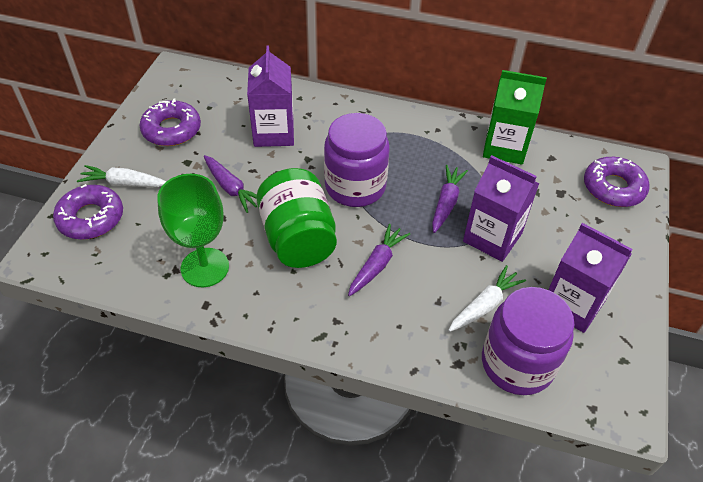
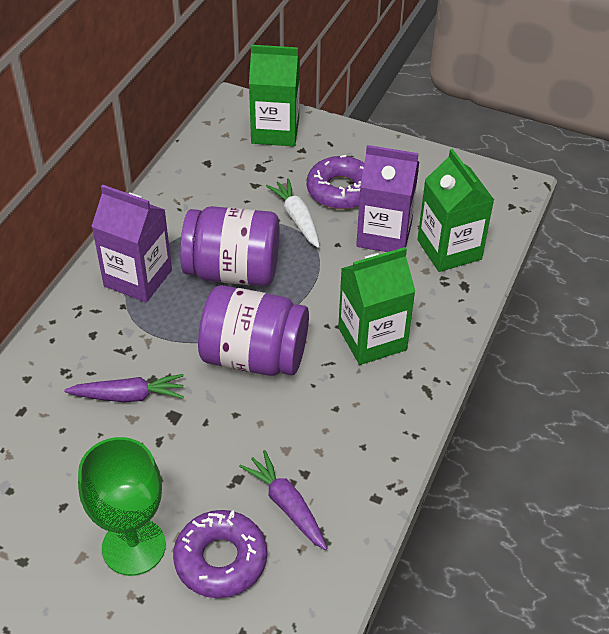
green carton: [483,70,547,165] = 1 -> [249,45,300,146] [338,247,415,365] [417,149,494,272] = 3
green jar: [256,168,337,268] = 1 -> none = 0
purple carrot: [204,155,257,213] [348,224,410,296] [432,165,468,233] = 3 -> [64,374,184,402] [239,450,327,550] = 2
purple carton: [247,45,294,147] [463,155,540,262] [548,223,633,333] = 3 -> [91,184,172,302] [356,145,419,252] = 2
purple donut: [53,184,123,240] [140,99,201,146] [584,157,650,207] = 3 -> [173,510,267,598] [307,155,364,209] = 2
white carrot: [77,165,166,187] [448,265,526,332] = 2 -> [266,178,320,248] = 1

